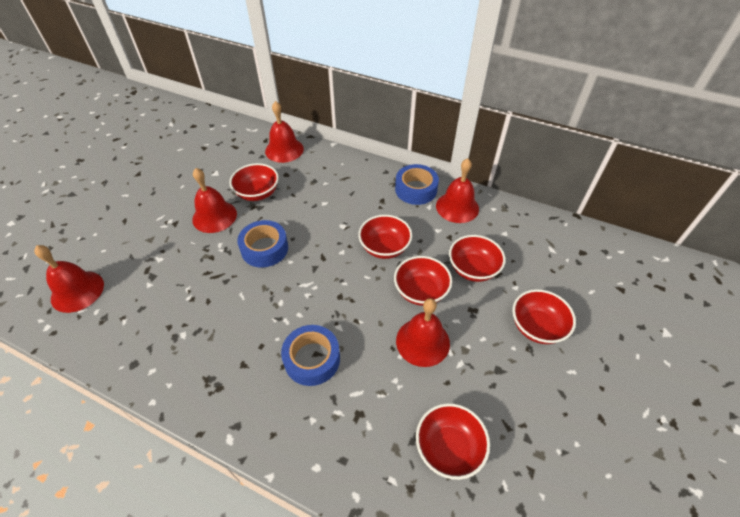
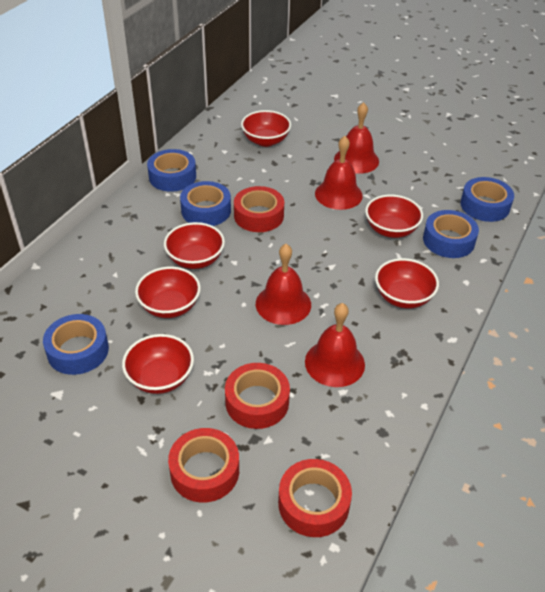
blue tape: [237,220,288,267] [281,325,340,386] [395,164,439,205] = 3 -> [43,314,109,375] [147,149,196,192] [180,181,231,226] [423,210,479,258] [460,177,514,222] = 5
red bell: [34,245,104,313] [192,168,237,233] [265,101,304,163] [396,298,450,367] [436,158,479,223] = 5 -> [256,244,311,325] [305,303,365,387] [315,136,363,210] [334,102,379,174] = 4
red tape: none = 0 -> [168,428,239,503] [225,363,290,429] [234,186,284,232] [278,459,352,537] = 4

